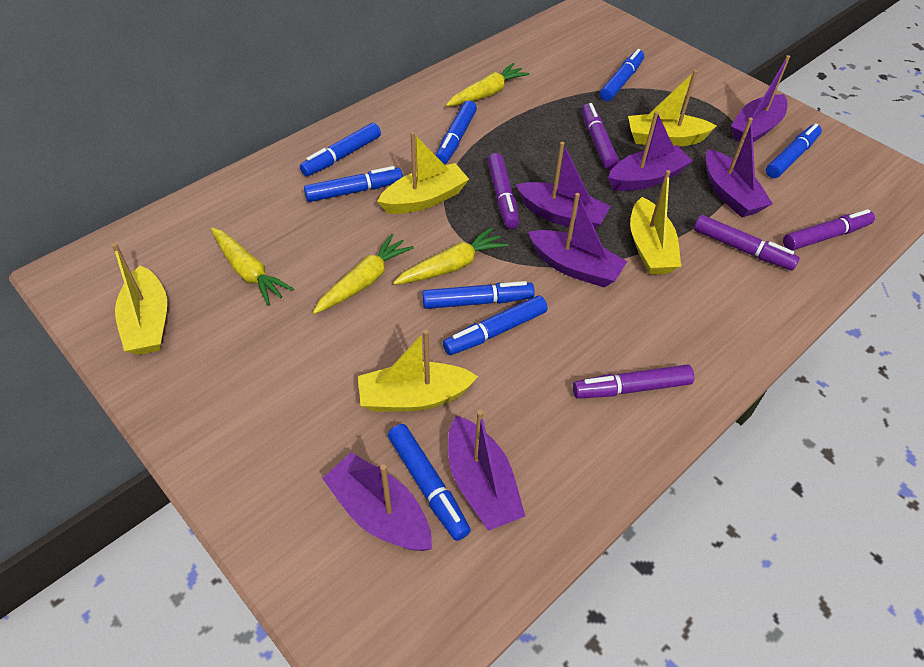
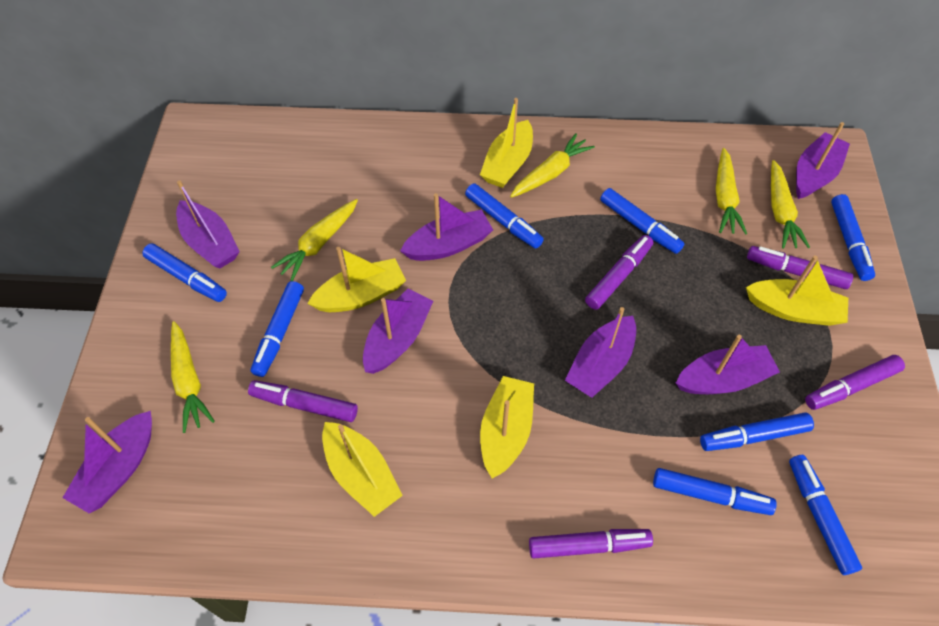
yellow carrot: [211,228,294,306] [313,234,414,314] [393,227,508,285] [446,63,529,106] = 4 -> [171,321,215,433] [271,199,358,281] [510,133,595,198] [716,148,747,235] [771,160,810,249] = 5

